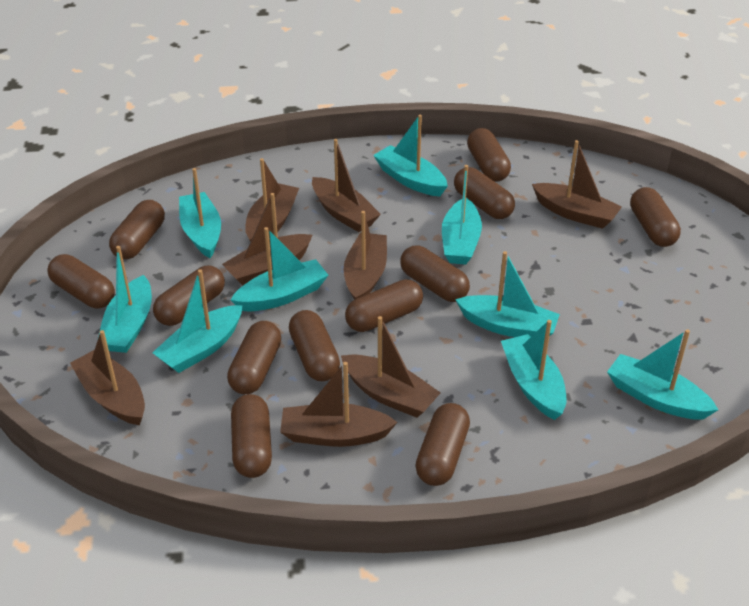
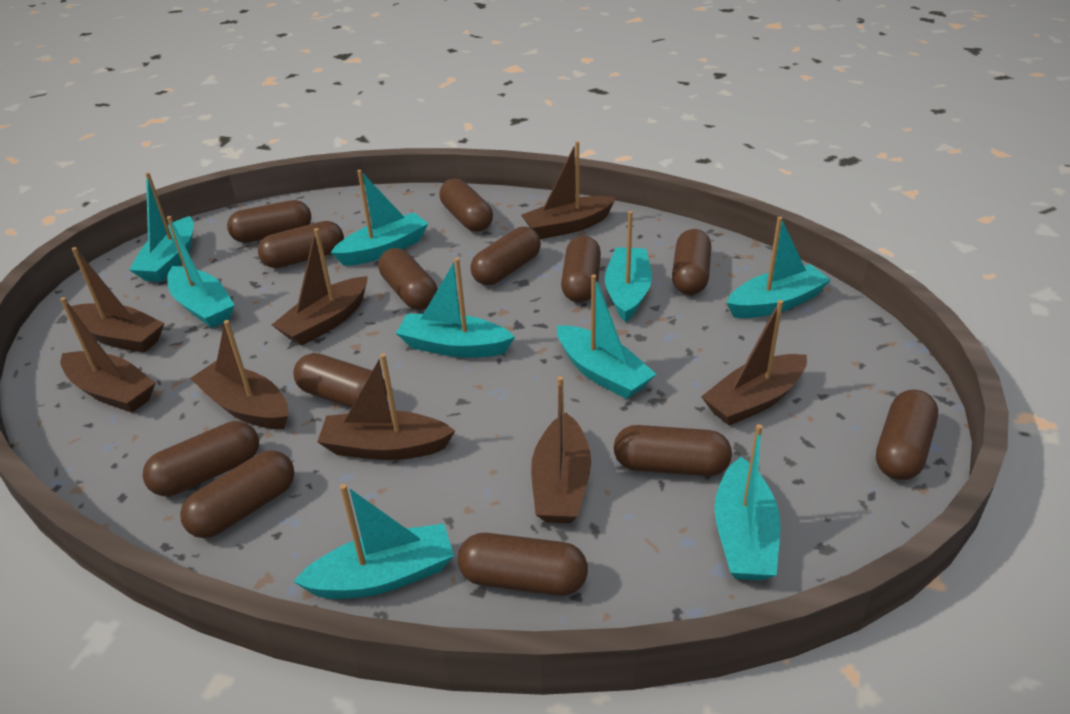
brown capsule: [47,254,115,308] [109,200,165,259] [153,266,225,326] [227,321,281,394] [231,394,272,478] [289,310,340,381] [345,279,423,332] [400,246,470,302] [415,403,470,486] [454,167,515,219] [467,128,511,182] [630,187,681,247] = 12 -> [143,421,259,496] [180,450,294,538] [227,200,311,243] [258,221,344,268] [293,353,387,408] [378,248,438,310] [439,178,493,232] [457,533,588,596] [471,227,541,285] [561,236,601,303] [614,425,732,476] [672,229,711,295] [876,389,938,480] = 13

